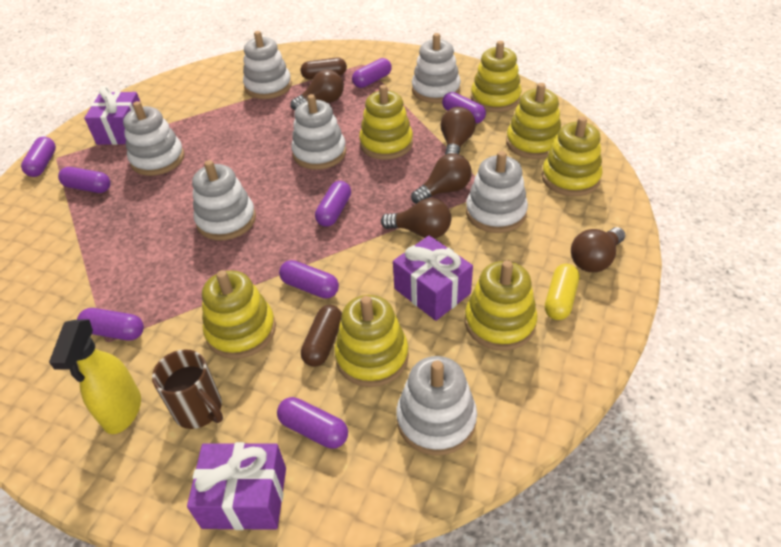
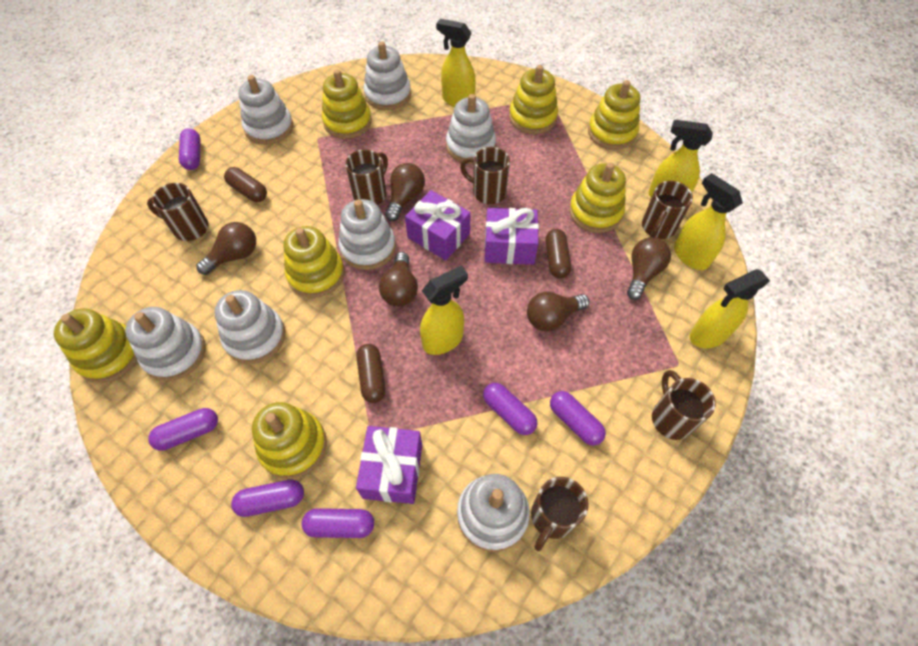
brown capsule: [301,58,347,80] [301,305,342,367] = 2 -> [224,167,267,202] [356,344,386,403] [546,229,571,279] = 3
brown mug: [152,349,223,429] = 1 -> [147,183,209,241] [345,149,388,205] [460,147,510,204] [531,477,589,551] [642,181,693,239] [652,370,716,440] = 6
purple capsule: [21,136,56,177] [58,167,111,193] [77,308,144,341] [277,397,348,449] [279,260,339,298] [315,181,351,227] [352,58,392,88] [442,92,486,123] = 8 -> [148,408,218,451] [179,128,201,170] [231,479,304,517] [302,508,374,538] [483,383,537,435] [550,391,606,446] = 6
yellow capsule: [545,264,579,320] = 1 -> none = 0
yellow spray bottle: [49,320,141,434] = 1 -> [420,266,468,355] [436,19,476,107] [648,120,713,198] [674,173,743,270] [689,269,770,348] = 5

